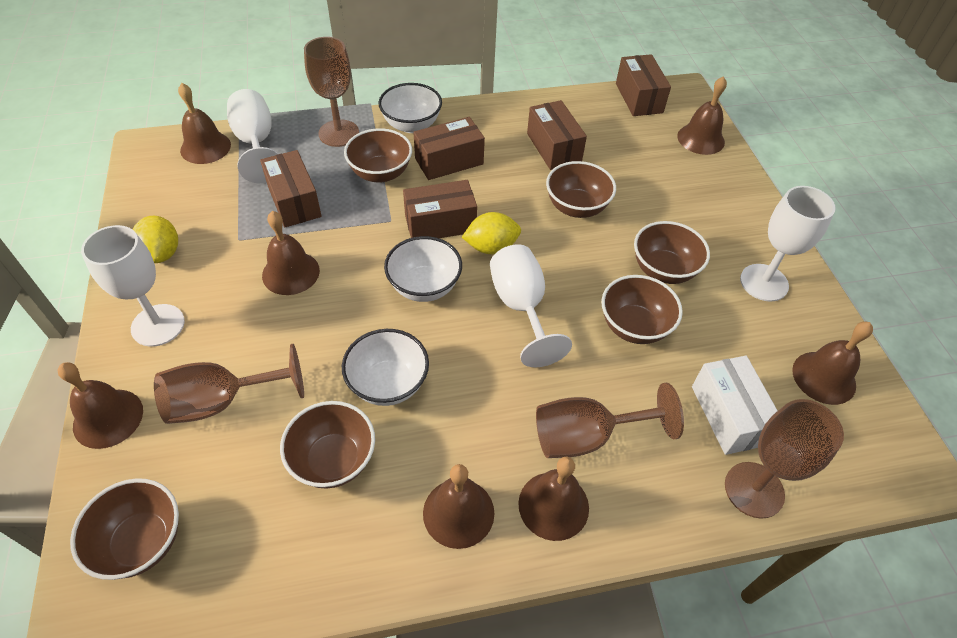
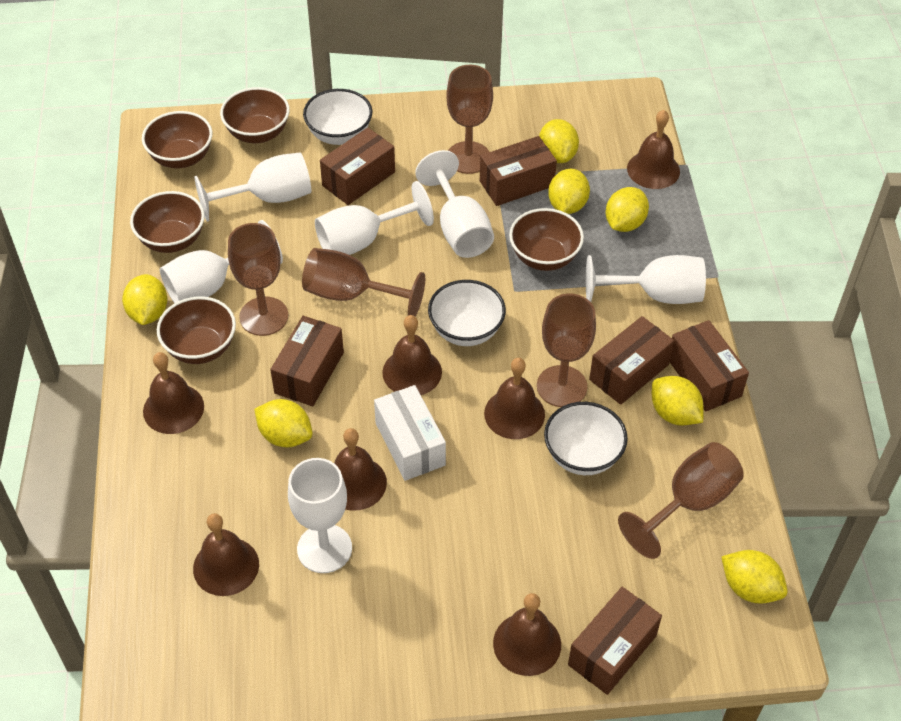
brown bowl: [70,478,179,580] [280,401,375,489] [344,128,412,183] [546,161,616,218] [601,275,683,344] [634,221,710,284] = 6 -> [130,191,205,253] [142,111,212,168] [157,296,236,364] [220,87,290,143] [509,208,584,271] = 5
brown box: [260,150,322,227] [403,180,477,238] [413,117,485,180] [527,100,587,170] [616,54,671,116] = 5 -> [270,316,344,406] [320,128,395,205] [480,136,557,206] [568,587,662,695] [589,316,674,405] [670,320,749,411] = 6
brown goblet: [154,344,304,424] [304,37,359,147] [536,382,684,458] [725,399,844,519] = 4 -> [228,223,288,336] [302,248,425,317] [446,65,493,174] [537,294,596,407] [618,442,744,559] = 5
white goblet: [81,225,185,347] [227,89,278,183] [490,244,572,367] [740,186,835,302] = 4 -> [160,220,283,303] [194,153,311,222] [288,458,352,573] [315,181,434,255] [415,150,494,258] [586,255,706,304] = 6
yellow lemon: [133,216,178,263] [462,212,521,254] = 2 -> [122,274,167,325] [254,399,313,447] [539,119,579,163] [548,169,590,214] [605,187,649,232] [652,376,704,426] [721,550,787,604] = 7

